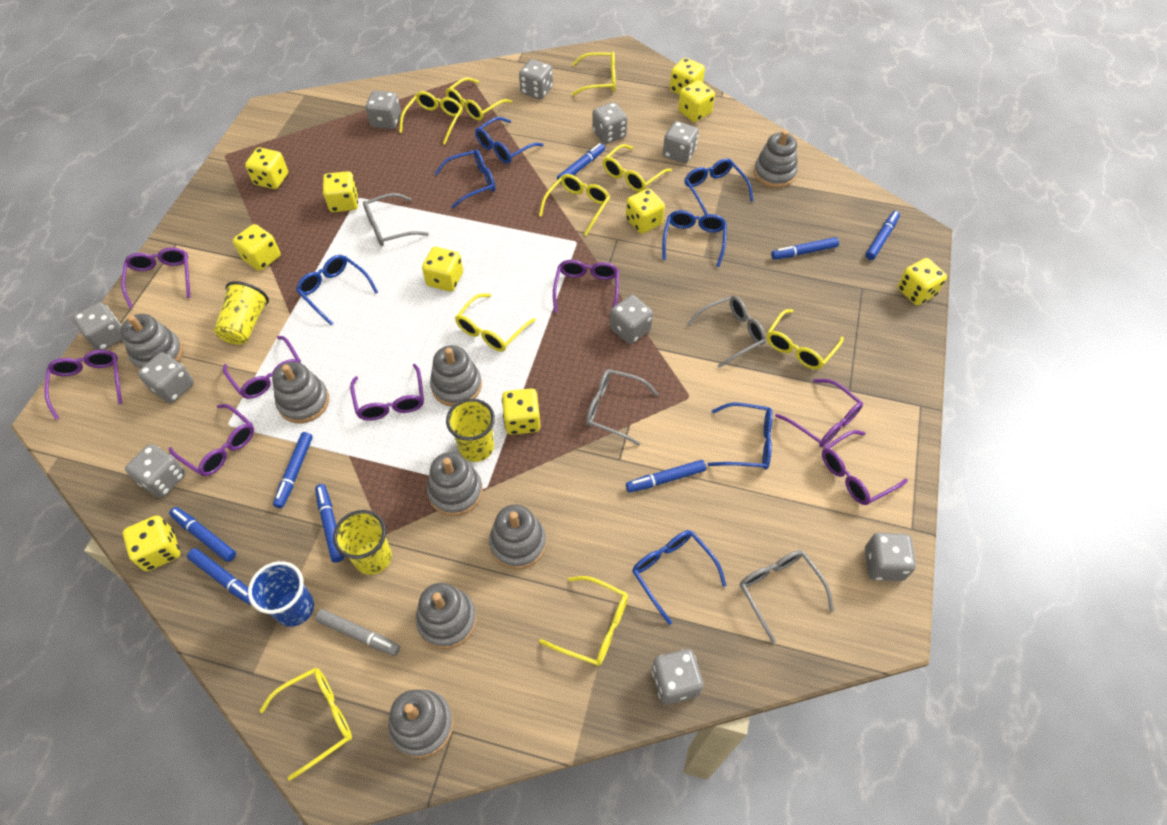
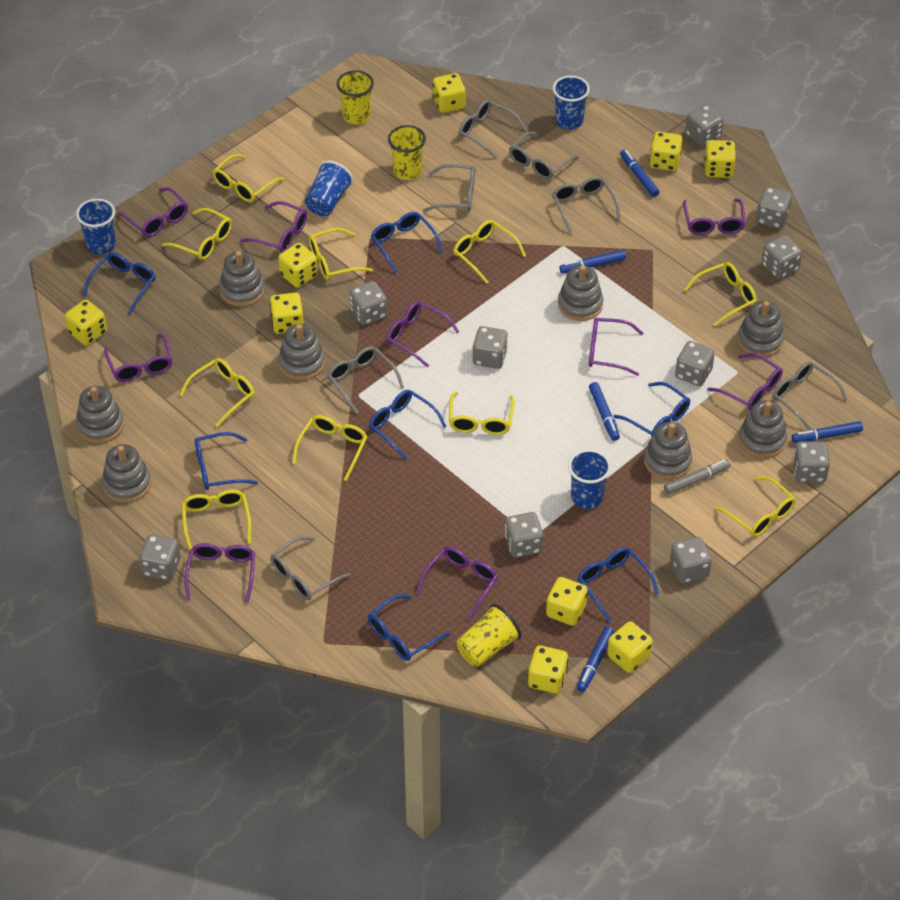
blue cup: [248,561,314,627] = 1 -> [76,199,116,255] [305,161,354,216] [553,75,590,130] [568,449,611,509] = 4
blue marker: [169,507,236,562] [187,548,252,605] [273,432,313,508] [315,484,344,563] [557,143,605,183] [626,460,706,492] [771,237,839,260] [866,211,900,260] = 8 -> [560,250,626,274] [577,626,614,692] [589,382,620,441] [620,149,659,197] [792,421,863,443] = 5
grey glasses: [363,193,429,246] [586,369,659,445] [687,296,766,368] [740,550,834,643] = 4 -> [271,536,351,600] [327,346,404,414] [423,164,475,212] [459,100,526,159] [509,132,579,179] [552,177,620,234] [773,361,848,430] = 7
purple glasses: [45,350,122,420] [121,247,191,308] [169,404,254,476] [223,336,301,399] [350,364,424,421] [553,260,619,313] [775,379,863,448] [822,430,908,505] = 8 -> [104,334,173,382] [117,187,188,237] [185,543,255,603] [240,201,307,253] [387,301,459,368] [416,546,498,621] [589,318,644,376] [683,198,745,235] [707,353,783,410] = 9
yellow dice: [123,515,180,571] [233,224,281,271] [245,147,288,189] [323,171,358,212] [422,247,463,292] [502,388,541,435] [626,188,665,234] [670,58,705,95] [678,80,715,122] [897,258,947,305] = 10 -> [65,300,107,345] [270,293,304,334] [278,243,318,288] [433,73,466,113] [528,645,568,694] [546,577,588,626] [607,621,653,673] [650,132,682,171] [704,140,736,178] = 9
yellow glasses: [259,667,352,780] [399,91,463,144] [446,77,512,121] [455,294,536,352] [539,174,610,236] [539,576,628,666] [572,52,615,96] [603,144,672,192] [766,309,844,370] = 9 -> [162,208,232,260] [180,358,255,427] [182,490,251,550] [212,154,284,202] [292,415,368,481] [309,228,373,280] [449,391,515,435] [453,220,526,284] [684,262,757,326] [714,477,796,537] = 10

